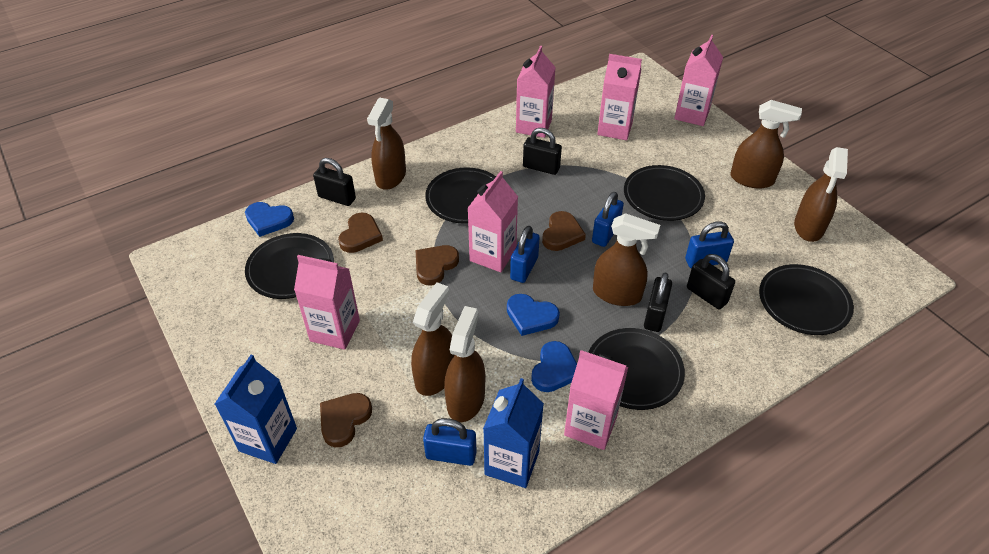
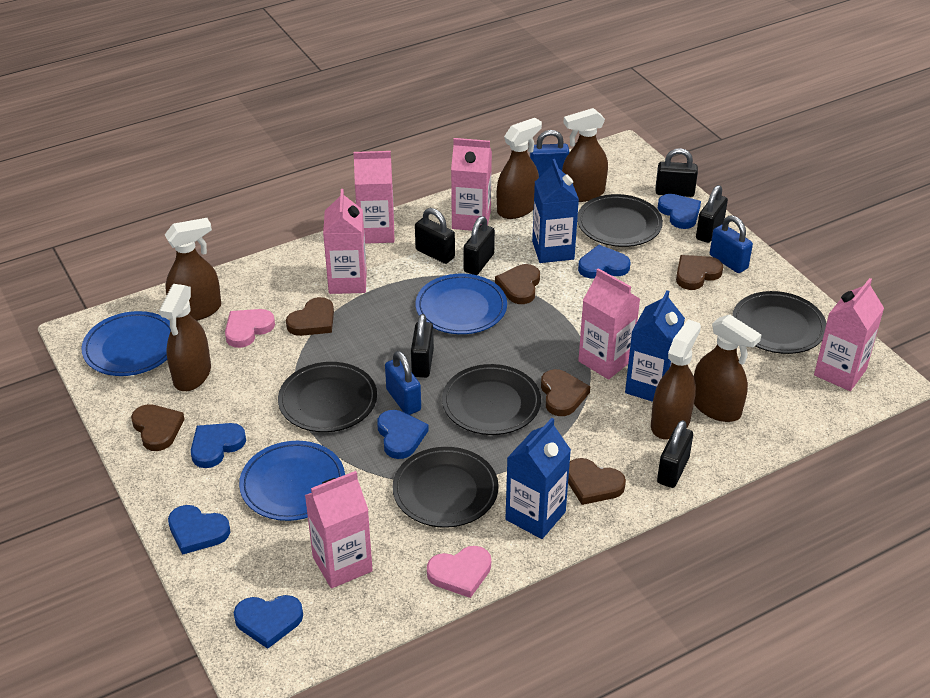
black padlock: [313,158,356,206] [523,128,562,175] [644,273,672,332] [687,254,735,309] = 4 -> [411,314,434,378] [415,208,455,264] [464,216,495,275] [656,148,698,197] [657,420,693,488] [696,185,728,243] = 6
blue carton: [215,355,297,464] [483,378,544,488] = 2 -> [505,418,571,539] [532,159,579,263] [625,290,685,402] = 3
blue heart: [245,202,294,237] [507,294,560,336] [531,341,577,392] = 3 -> [168,505,230,555] [191,423,246,468] [234,595,303,649] [377,410,429,459] [578,245,630,279] [658,194,701,229] = 6
blue padlock: [423,418,477,466] [510,226,540,283] [592,192,624,247] [685,221,734,268] = 4 -> [385,351,421,415] [530,130,569,177] [710,215,753,273] = 3
blue plate: none = 0 -> [82,311,171,376] [239,441,345,521] [416,274,507,334] = 3
brown heart: [320,393,372,447] [338,213,383,253] [416,245,459,285] [542,211,586,251] = 4 -> [131,404,185,451] [286,297,334,336] [495,264,540,304] [541,369,590,416] [568,458,626,505] [676,255,723,290] = 6
pink heart: none = 0 -> [225,309,275,348] [427,546,491,598] = 2

